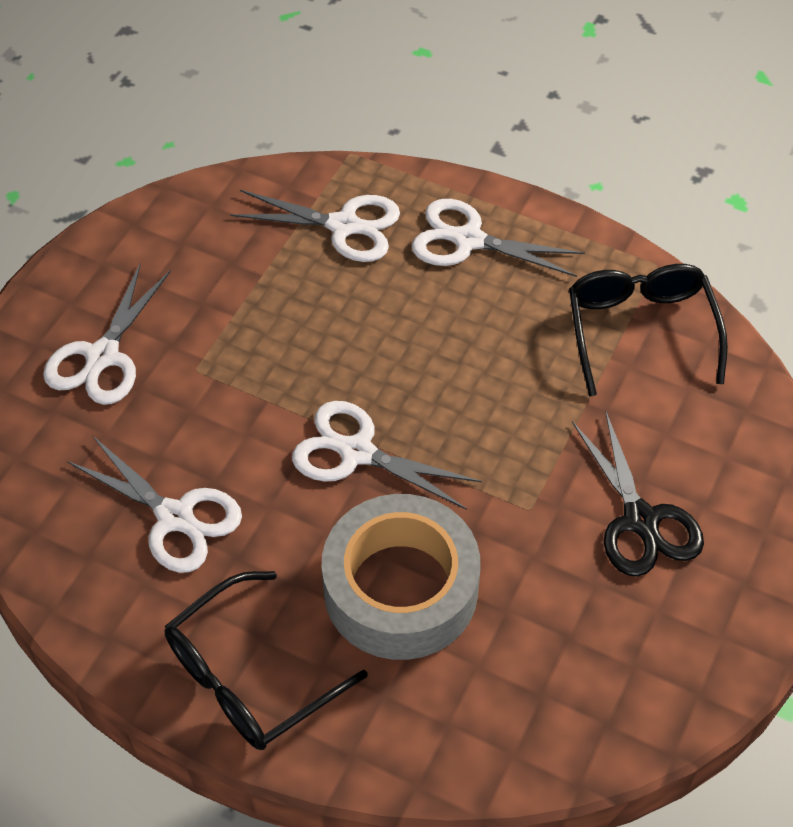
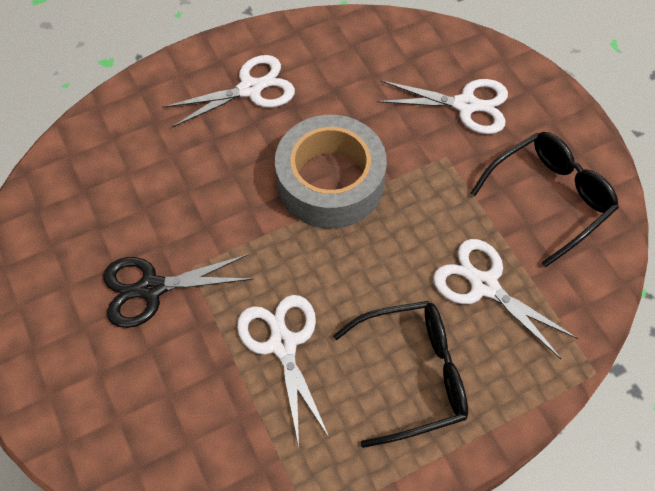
white scissors: [43,262,171,405] [67,435,242,573] [230,190,400,262] [292,401,482,510] [412,199,585,277] = 5 -> [163,55,295,127] [237,295,330,446] [377,79,508,134] [433,239,578,359] = 4

